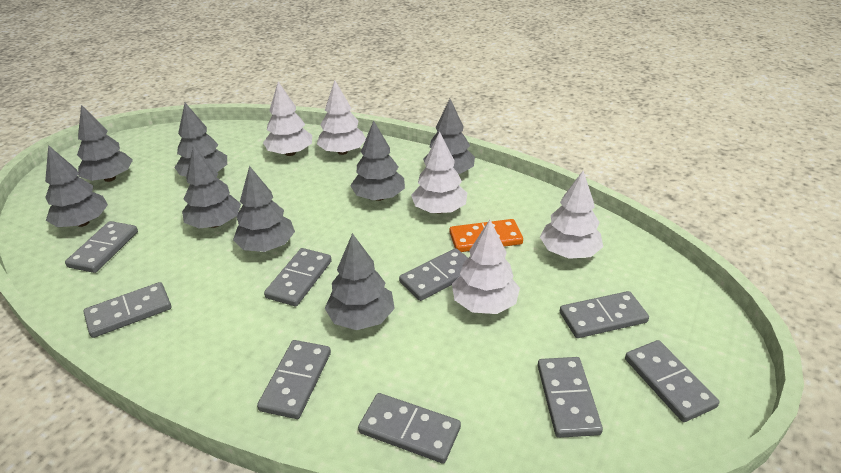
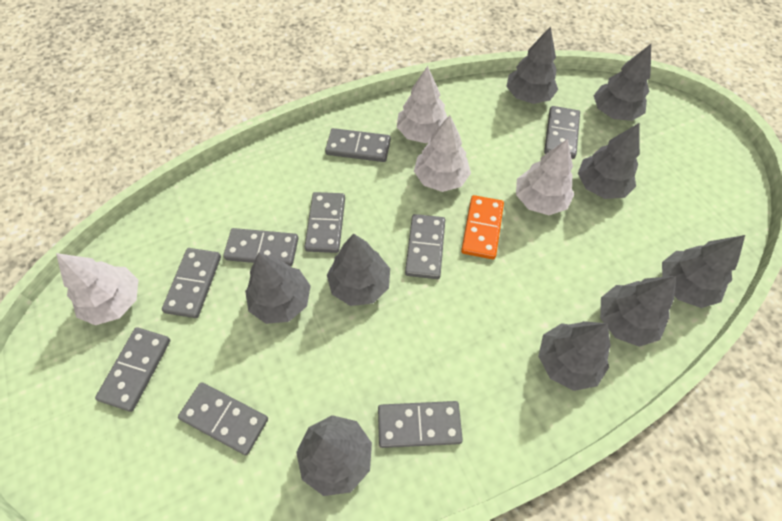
grey tree: [45,145,108,227] [77,105,133,182] [174,103,227,176] [182,145,241,229] [233,166,295,252] [325,233,395,330] [350,120,405,201] [423,99,475,174] = 8 -> [245,252,311,324] [296,415,372,496] [327,234,390,306] [506,26,558,104] [538,321,611,391] [578,123,640,199] [593,44,651,121] [600,276,676,347] [662,235,745,308] = 9
white tree: [263,82,312,156] [317,80,366,155] [411,132,467,214] [452,220,520,314] [540,171,603,259] = 5 -> [56,253,138,325] [397,66,447,143] [414,115,471,192] [516,139,574,215] = 4

